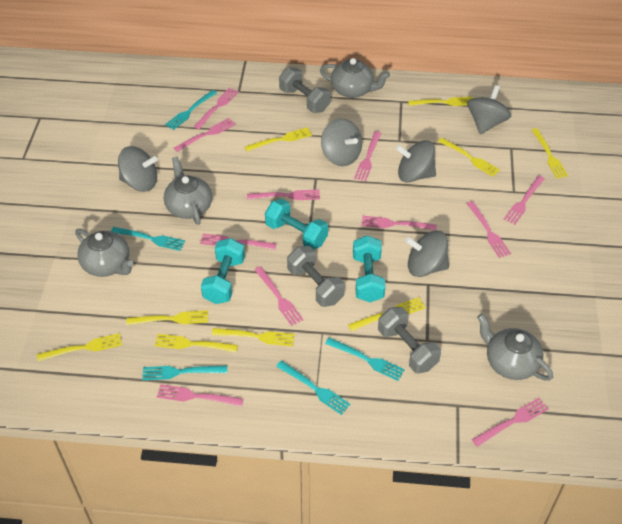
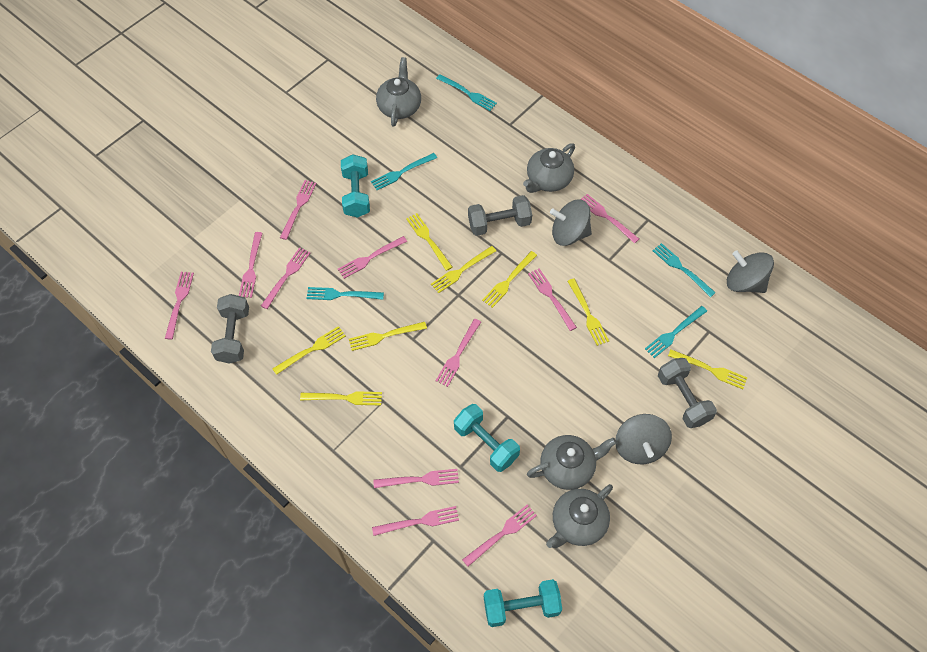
grey spinning top: [118,146,158,192] [321,118,362,166] [396,140,436,182] [405,231,449,277] [467,85,511,134] = 5 -> [550,199,592,246] [616,414,672,464] [727,251,774,293] = 3
yellow fork: [37,333,122,361] [126,310,208,325] [154,334,238,352] [212,328,295,346] [245,127,312,151] [348,297,425,331] [408,97,473,106] [438,138,500,177] [532,128,568,179] = 9 -> [272,326,346,375] [300,391,382,405] [349,322,427,351] [406,213,453,271] [431,246,496,293] [482,251,537,308] [567,279,609,346] [668,349,748,389] = 8

